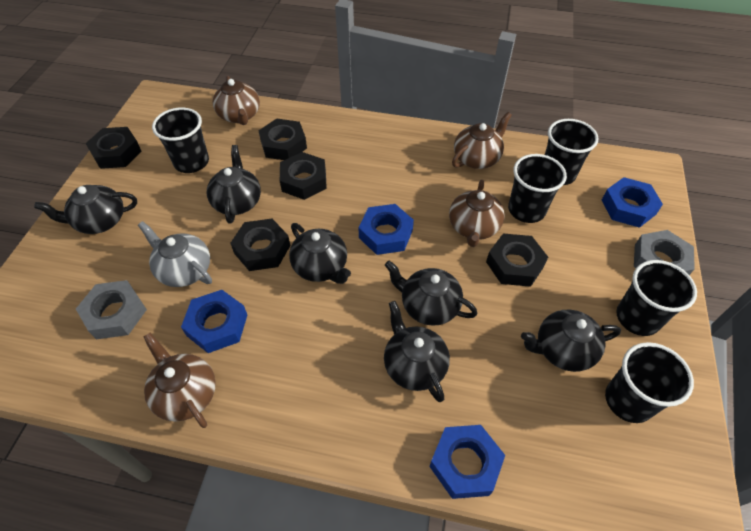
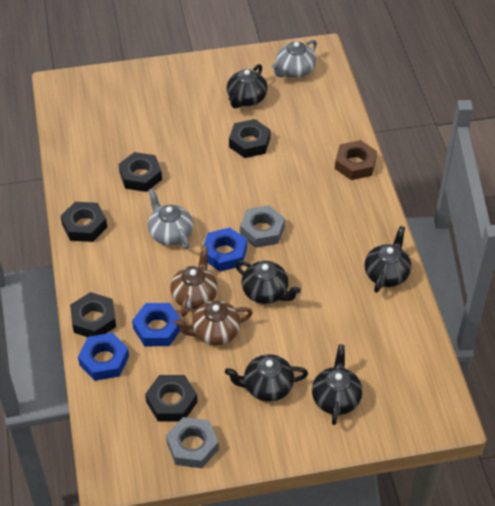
black cup: [152,107,209,173] [508,154,567,223] [545,119,599,185] [605,342,694,423] [616,260,697,336] = 5 -> none = 0
black teapot: [34,185,137,234] [207,145,261,224] [289,223,351,284] [384,301,450,402] [385,261,477,326] [521,310,621,372] = 6 -> [225,354,308,402] [227,64,268,108] [235,260,301,304] [312,344,363,425] [365,226,411,293] = 5
blue nut: [181,290,247,353] [358,204,414,255] [430,425,505,499] [602,177,663,228] = 4 -> [78,333,129,381] [132,303,181,346] [204,227,247,272] = 3
brown nut: none = 0 -> [335,140,377,180] = 1
brown teapot: [143,333,216,428] [213,75,260,125] [449,180,505,247] [452,112,512,169] = 4 -> [170,246,218,317] [174,300,253,345] = 2
grey teapot: [138,221,212,287] = 1 -> [148,188,193,249] [272,40,317,78] = 2

